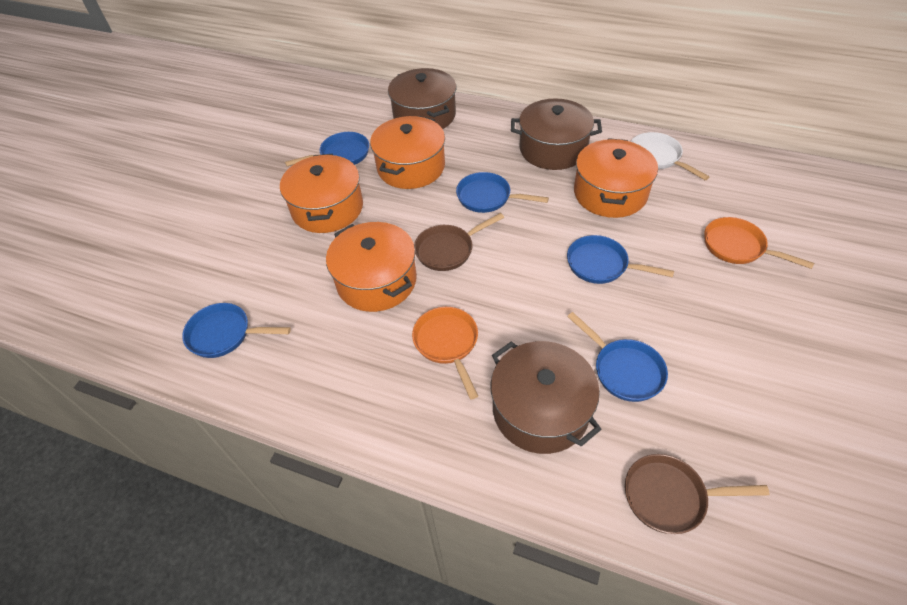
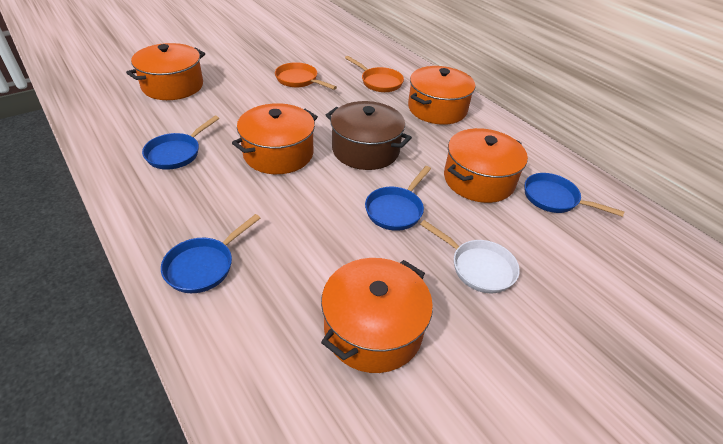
blue pan: [182,303,291,358] [285,132,369,166] [456,172,549,213] [567,235,674,284] [567,312,668,402] = 5 -> [142,116,219,169] [161,214,260,293] [365,166,431,231] [525,173,624,217] = 4
brown pan: [414,213,504,271] [625,454,770,534] = 2 -> none = 0
brown pot: [388,68,456,129] [491,341,602,454] [511,98,602,170] = 3 -> [326,101,412,170] = 1
orange pot: [280,154,363,233] [326,222,417,312] [370,116,445,189] [574,138,658,218] = 4 -> [126,43,205,100] [232,103,318,174] [321,258,433,373] [408,66,476,125] [444,128,528,203] = 5

